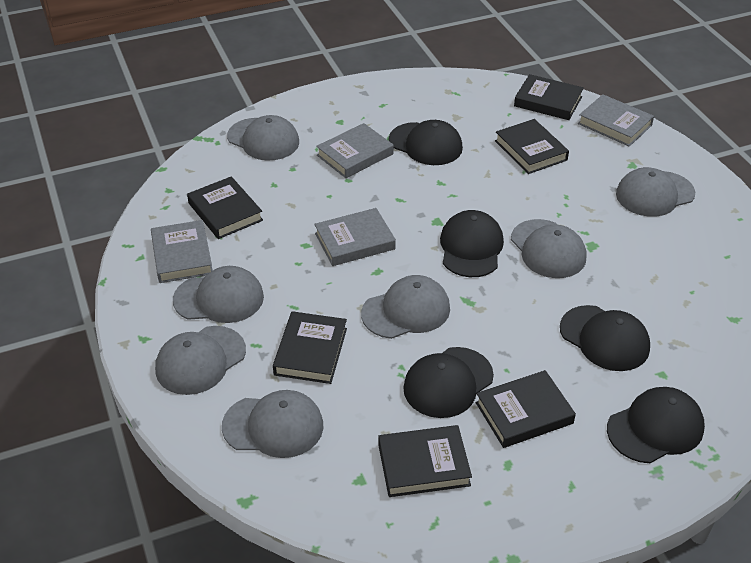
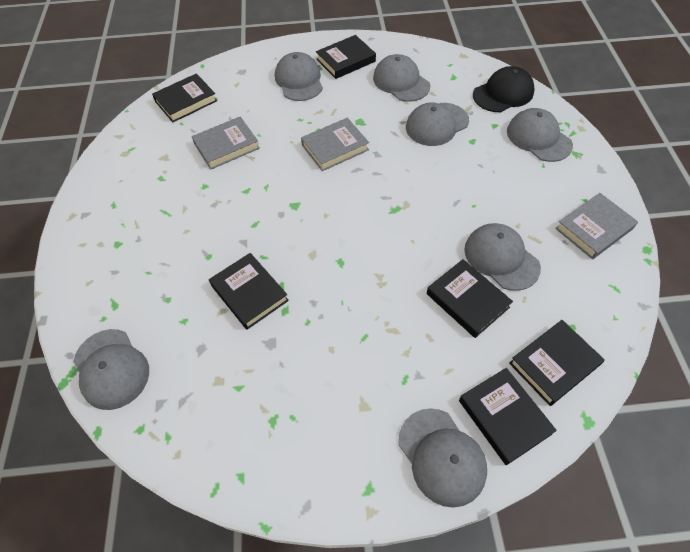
black cap: [389,120,463,165] [403,347,494,418] [440,210,504,277] [560,305,650,371] [607,387,705,463] = 5 -> [473,66,535,112] = 1
grey book: [151,220,213,283] [314,208,396,266] [316,123,394,178] [578,94,654,146] = 4 -> [192,117,260,170] [301,118,369,171] [555,193,638,259] = 3

